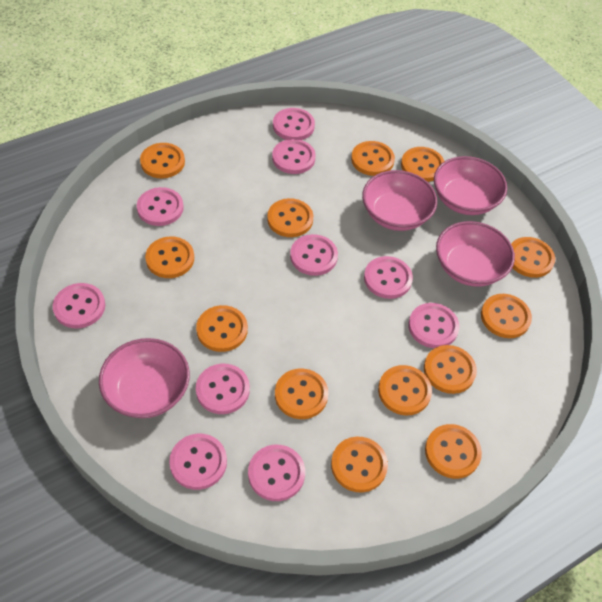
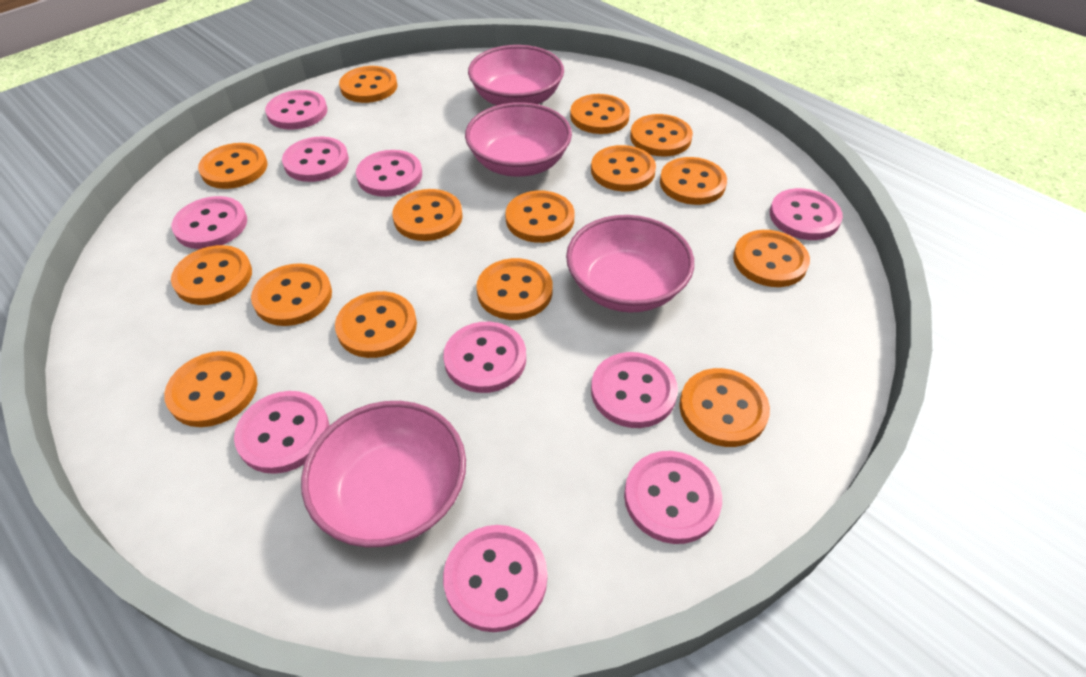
orange button: [140,143,185,178] [145,237,194,278] [196,305,248,352] [267,198,313,237] [275,368,328,419] [331,437,388,492] [351,141,395,176] [378,365,432,415] [401,147,445,182] [424,345,477,394] [425,424,482,479] [481,294,532,338] [511,237,555,278] = 13 -> [164,351,258,427] [171,245,252,305] [198,143,268,189] [251,263,332,326] [335,291,417,358] [339,66,398,103] [392,189,463,241] [476,258,553,320] [505,190,574,243] [570,94,630,134] [591,145,656,191] [630,114,693,156] [660,157,727,205] [679,368,770,447] [733,230,810,287] = 15

